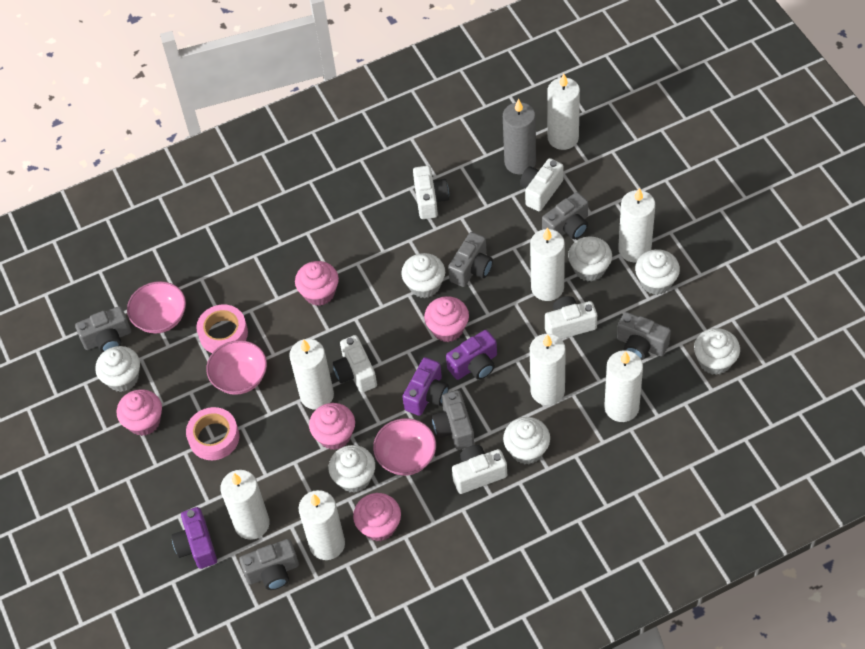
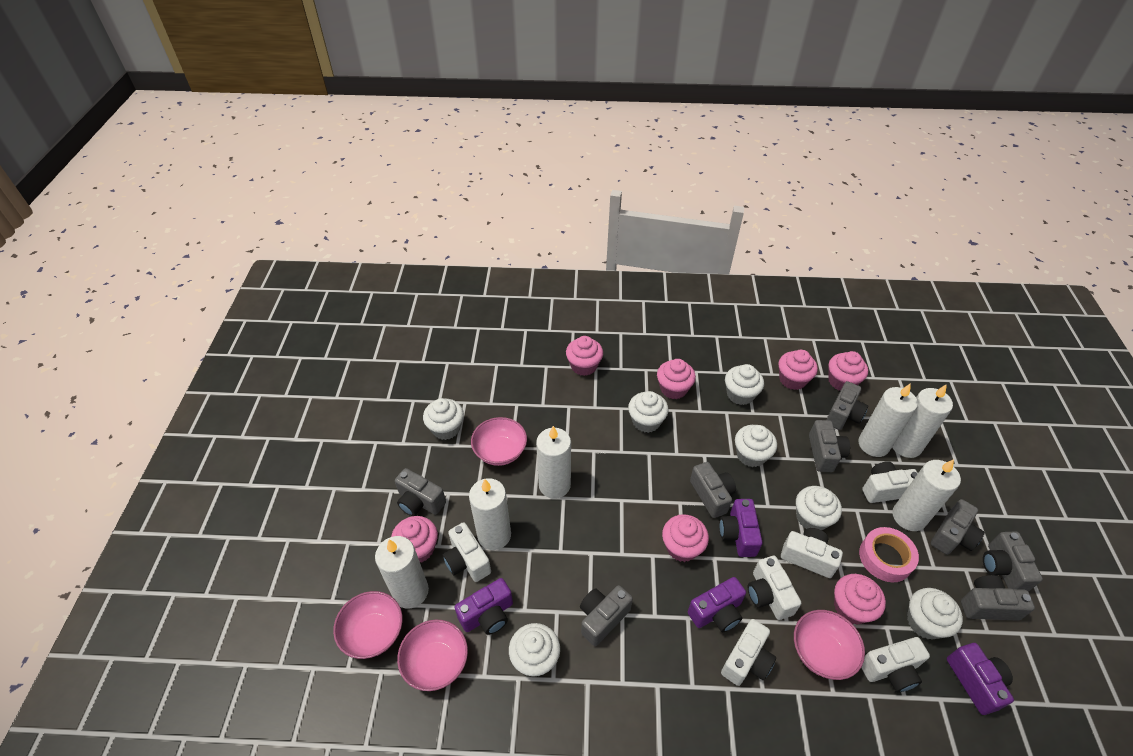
grey camera: [75,306,131,353] [239,539,299,590] [432,390,474,450] [448,232,493,287] [542,192,588,239] [617,312,671,360] = 6 -> [395,468,446,516] [580,585,633,646] [690,462,736,518] [809,420,850,472] [826,381,868,430] [931,499,985,555] [961,575,1035,621] [983,531,1043,592] = 8
grey candle: [503,99,536,174] = 1 -> none = 0
pink bowl: [127,281,186,334] [206,340,267,395] [373,418,436,476] = 3 -> [333,591,403,659] [397,620,468,691] [471,417,527,466] [794,610,865,680] = 4
pink cupcake: [117,389,162,436] [295,261,339,306] [309,403,355,450] [353,493,401,541] [424,296,469,342] = 5 -> [391,516,438,563] [566,336,603,376] [657,359,696,399] [662,514,709,562] [779,350,818,390] [828,351,868,391] [834,574,886,625] = 7
pink tape: [186,407,240,460] [196,305,248,353] = 2 -> [859,527,919,582] = 1
purple camera: [171,507,217,569] [402,357,449,416] [446,330,497,380] = 3 -> [455,578,513,635] [688,577,746,632] [719,499,762,557] [947,643,1014,715] = 4
white camera: [332,335,377,393] [413,166,449,219] [452,445,507,494] [520,158,564,211] [545,296,597,339] = 5 -> [443,522,491,582] [721,619,776,686] [748,556,801,620] [781,528,843,578] [861,637,930,692] [862,461,918,503] = 6
white candle: [220,470,270,540] [289,339,334,410] [298,490,345,560] [530,228,565,301] [530,334,566,405] [547,74,580,150] [604,350,643,422] [618,188,655,263] = 8 -> [375,536,429,608] [469,478,511,550] [536,426,571,499] [858,383,918,457] [892,384,953,458] [892,459,961,531] = 6

